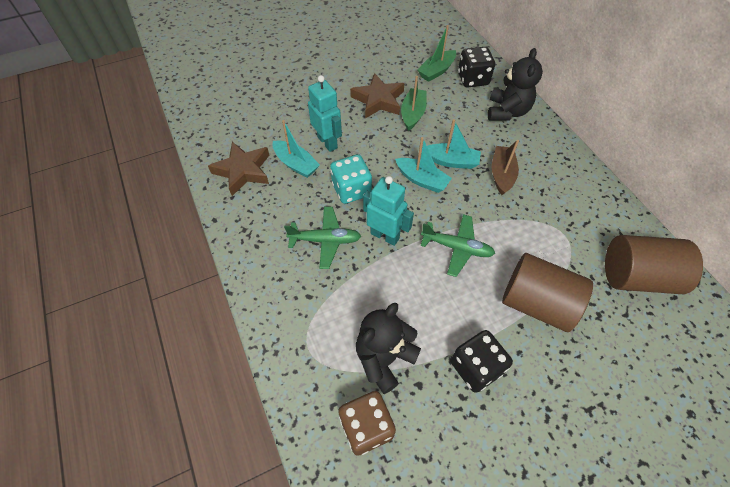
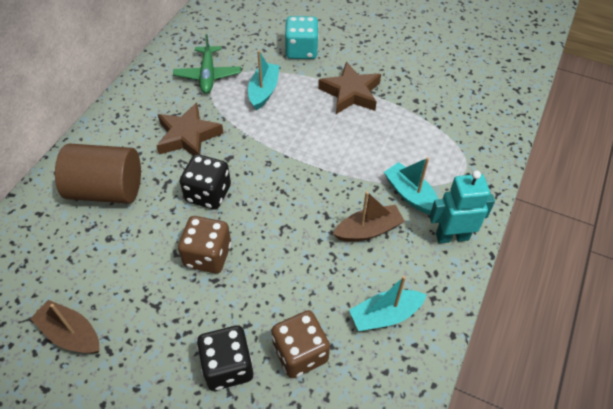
black teddy bear: [356,303,421,394] [488,48,543,121] = 2 -> none = 0
brown boat: [492,140,519,195] = 1 -> [30,300,100,353] [333,191,405,242] = 2
brown cylinder: [502,253,593,332] [605,235,703,294] = 2 -> [55,143,141,204] = 1
brown dice: [338,391,396,456] = 1 -> [178,216,231,273] [271,310,330,378] = 2
green boat: [401,76,427,131] [417,25,456,82] = 2 -> none = 0
green plane: [284,207,361,269] [420,214,495,277] = 2 -> [173,34,241,94] = 1
turquoise robot: [308,75,342,152] [363,176,414,246] = 2 -> [429,170,495,243] = 1

